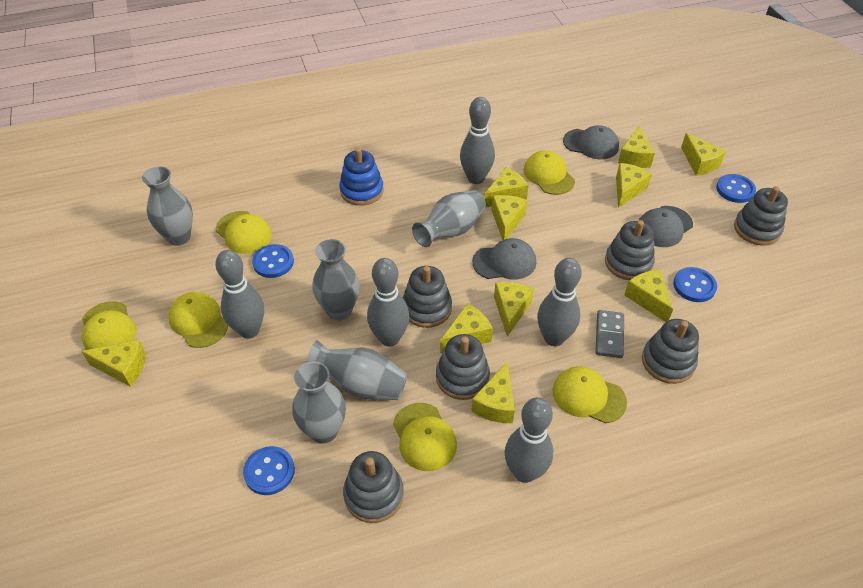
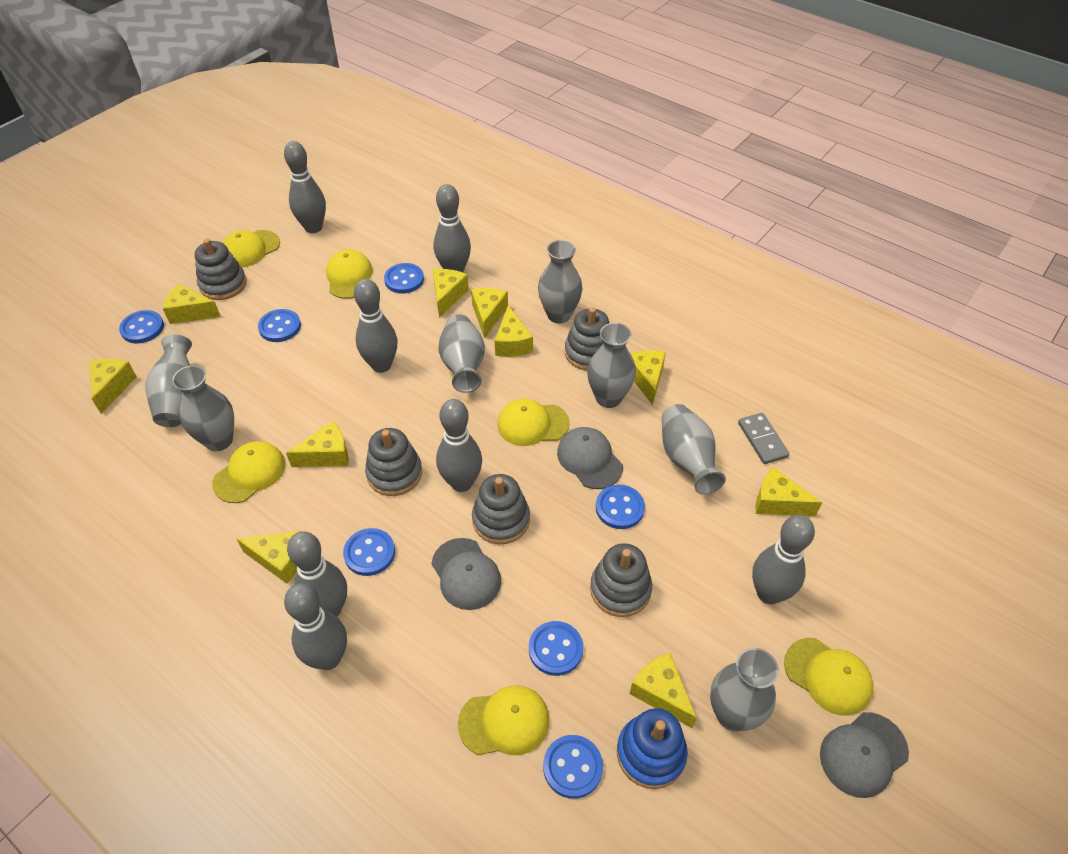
blue button: [243,446,295,495] [252,244,294,278] [673,267,717,302] [716,174,756,203] = 4 -> [119,310,164,344] [258,309,301,342] [343,528,395,576] [384,263,424,294] [529,621,583,676] [543,735,603,799] [596,484,645,529] = 7
grey bowling pin: [216,250,264,339] [367,258,409,347] [460,97,495,184] [504,398,554,483] [537,258,582,346] = 5 -> [284,141,326,233] [284,583,347,670] [287,531,347,617] [354,279,397,373] [434,184,471,272] [436,399,482,492] [752,515,815,605] = 7
grey stacking toy: [343,451,404,523] [403,266,452,328] [436,334,490,400] [605,220,655,280] [642,319,699,384] [734,186,788,246] = 6 -> [195,238,247,300] [365,428,422,496] [472,474,530,544] [565,307,609,371] [590,543,652,617] = 5
grey vase: [142,166,193,246] [292,361,346,444] [306,340,408,400] [312,239,360,320] [412,190,486,247] = 5 -> [145,334,192,427] [172,365,234,451] [439,314,485,393] [538,240,582,324] [587,323,636,408] [662,404,726,495] [710,648,779,731] = 7

